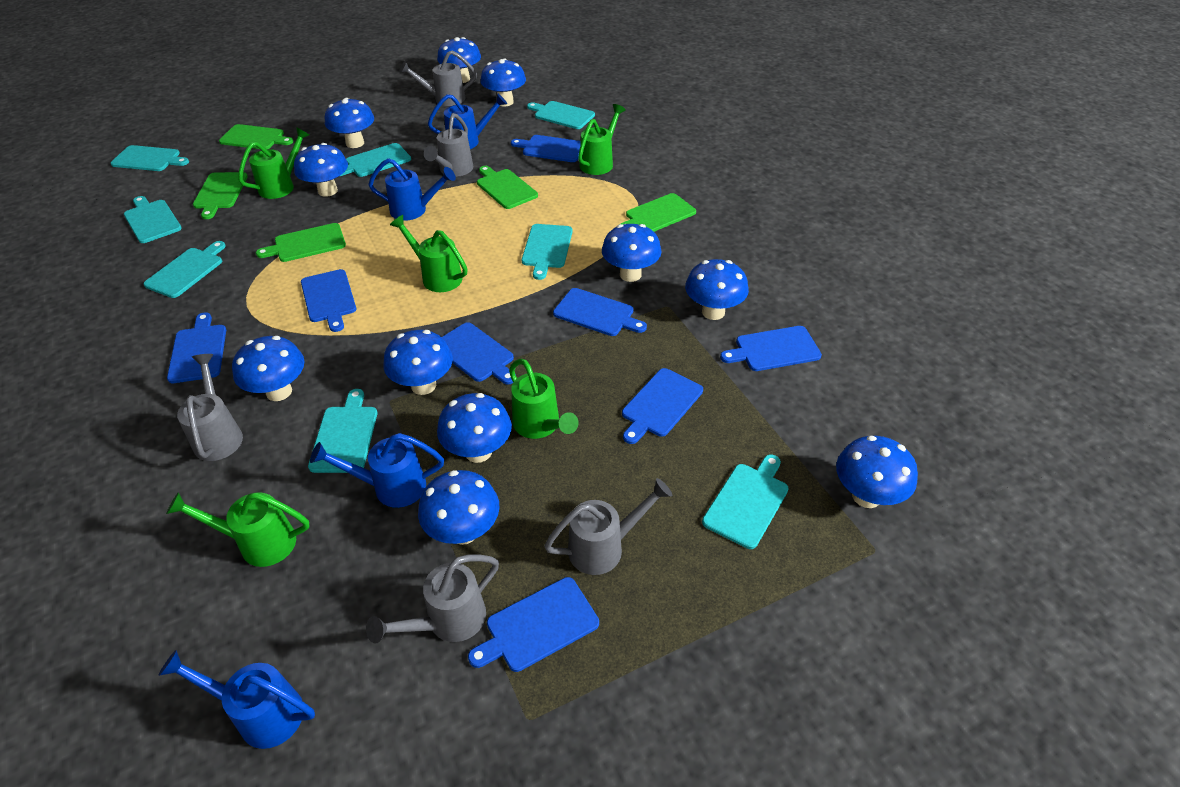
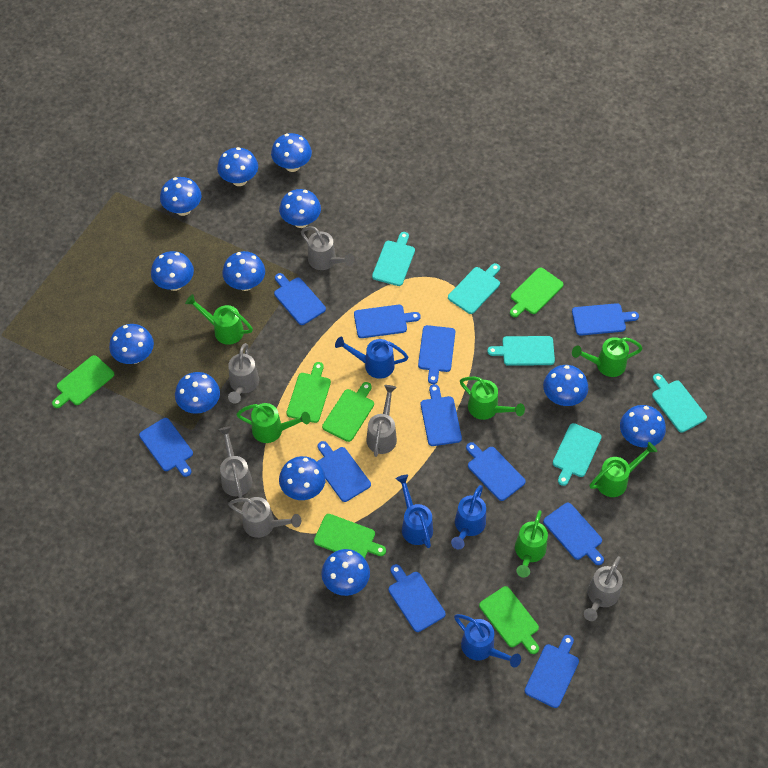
blue cutting board: [167,312,226,383] [301,269,356,332] [442,322,516,385] [468,577,599,672] [511,135,581,162] [553,288,647,336] [622,368,703,444] [720,326,822,371] = 8 -> [139,418,193,477] [274,273,326,325] [317,441,371,502] [354,305,421,338] [389,564,446,632] [418,325,455,384] [421,384,462,446] [466,442,526,501] [525,635,579,708] [543,503,604,565] [572,303,639,336] = 11
blue mushroom: [232,336,305,401] [294,143,348,197] [325,98,374,148] [383,330,453,395] [418,470,500,545] [437,37,481,83] [437,393,512,463] [480,58,526,106] [602,224,662,282] [685,259,749,320] [836,436,918,508] = 11 -> [109,324,154,364] [151,251,194,291] [160,177,202,216] [175,372,220,414] [217,147,258,186] [222,251,265,291] [271,133,312,172] [279,189,321,228] [279,456,326,500] [321,549,370,596] [543,365,588,406] [620,405,666,448] = 12
green cutting board: [193,172,248,219] [219,124,293,150] [256,223,346,262] [477,166,538,209] [619,193,696,232] = 5 -> [52,355,115,408] [287,362,331,423] [314,514,386,559] [322,382,374,442] [479,586,539,654] [510,267,563,317] = 6
green watering can: [166,492,310,567] [238,127,309,199] [390,215,467,292] [509,359,579,439] [578,104,626,175] = 5 -> [185,294,253,345] [236,403,310,443] [460,377,525,420] [515,510,548,578] [572,337,643,377] [590,442,657,497] = 6
grey watering can: [177,354,243,461] [366,554,499,644] [399,51,477,106] [424,113,473,177] [544,478,672,575] = 5 -> [218,426,252,498] [228,343,259,404] [228,497,301,538] [301,226,355,270] [366,385,397,457] [584,556,623,621] = 6
turquoise cutting board: [111,145,189,171] [124,196,182,243] [144,241,226,298] [308,389,377,473] [340,143,411,177] [522,224,573,280] [527,101,595,129] [702,455,789,549] = 8 -> [372,232,415,286] [448,263,500,314] [487,336,555,366] [553,423,602,486] [652,374,707,433] = 5

